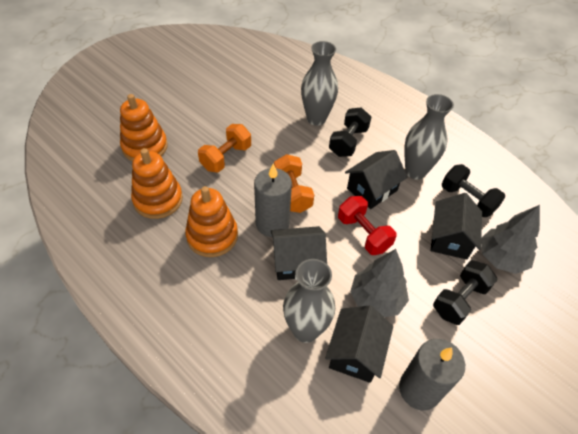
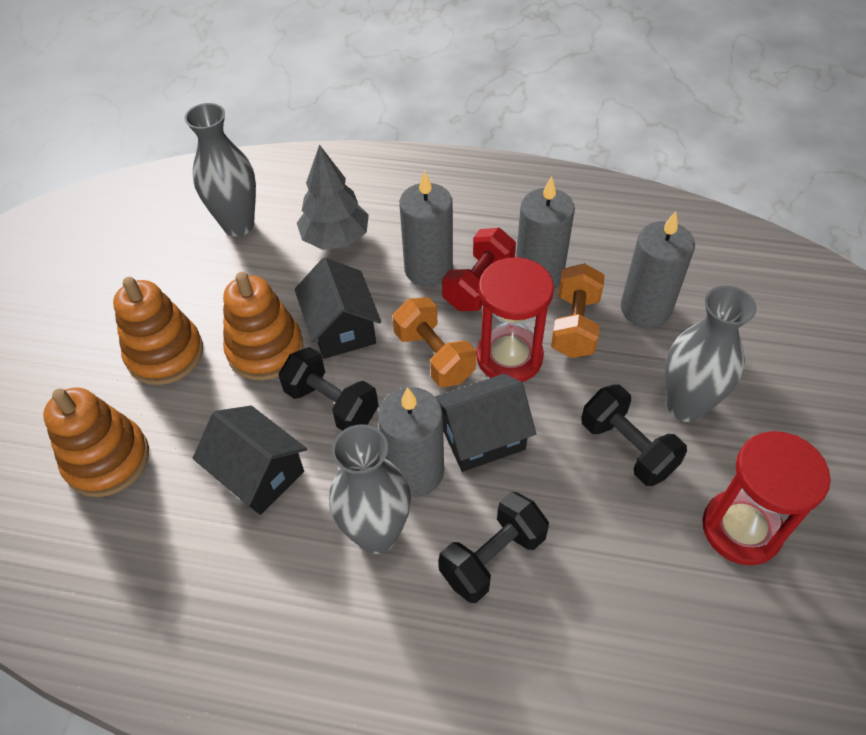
black house: [271,226,327,280] [325,306,393,383] [345,150,407,209] [431,193,482,260] = 4 -> [193,406,307,515] [295,258,381,359] [435,374,536,472] = 3
grey candle: [254,164,292,237] [399,339,465,410] = 2 -> [377,387,444,497] [399,171,453,287] [516,176,575,289] [621,211,695,328] = 4
grey tree: [350,249,409,317] [481,205,540,274] = 2 -> [297,144,369,250] = 1
red hourglass: none = 0 -> [476,257,554,382] [702,431,831,565] = 2

